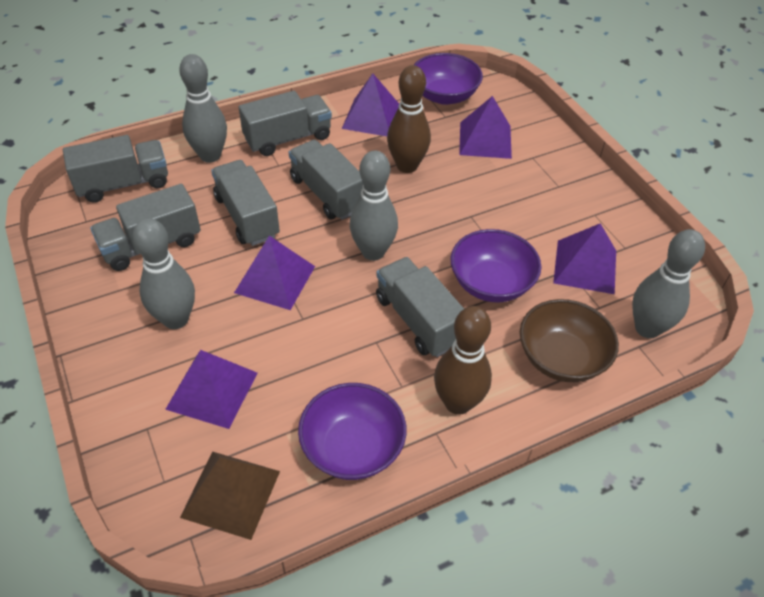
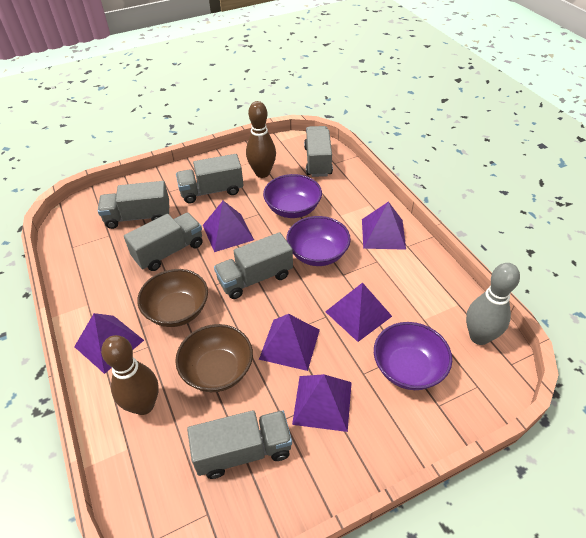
brown bowl: [520,299,619,382] = 1 -> [137,269,208,327] [175,324,253,392] = 2
brown pyramid: [180,451,280,540] = 1 -> none = 0
grey bowling pin: [133,218,195,329] [179,54,227,163] [350,151,398,261] [632,229,705,338] = 4 -> [466,263,520,345] = 1
purple pyramid: [165,350,257,429] [234,236,315,310] [342,73,399,136] [459,96,512,159] [553,223,616,294] = 5 -> [74,313,144,374] [203,201,254,252] [259,314,320,371] [292,374,352,432] [325,282,392,342] [362,201,406,250] = 6

